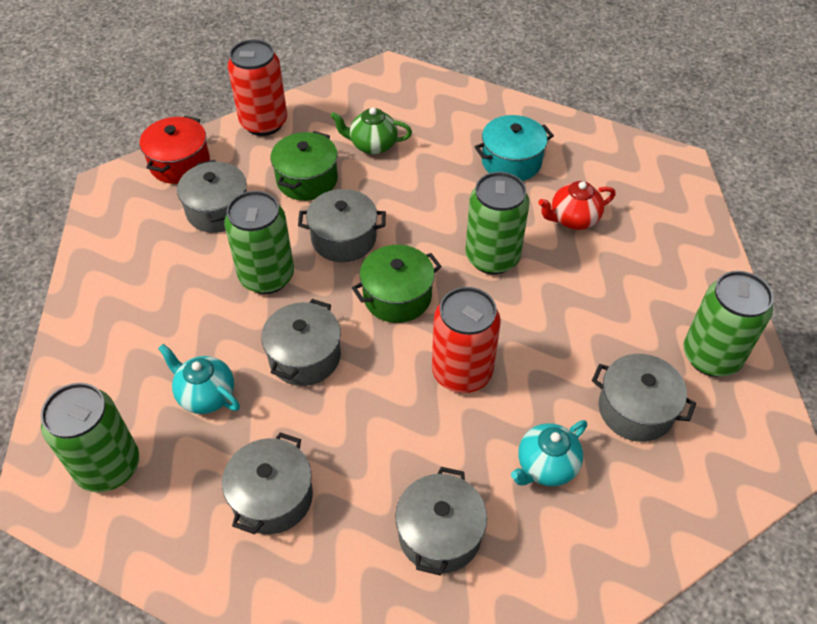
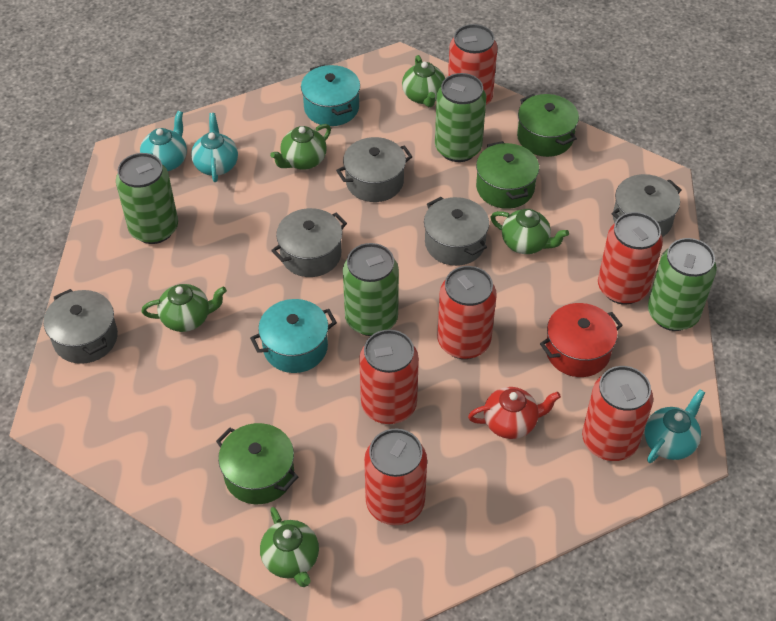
green pot: [271,131,338,201] [352,245,442,323] = 2 -> [216,423,298,504] [476,141,539,209] [517,94,579,157] = 3
green teapot: [330,107,412,155] = 1 -> [141,284,227,332] [260,507,319,587] [270,124,331,170] [402,55,445,107] [491,209,569,254] = 5
grey pot: [177,160,247,233] [222,432,313,534] [261,299,341,386] [298,189,386,262] [395,467,487,576] [592,354,696,442] = 6 -> [44,289,118,364] [271,208,347,277] [336,137,413,202] [424,197,489,266] [612,174,682,237] = 5
red can: [228,39,287,136] [432,287,501,393] = 2 -> [359,330,419,424] [364,429,427,525] [437,266,497,359] [448,24,498,105] [582,366,653,461] [598,212,663,305] = 6
turquoise pot: [475,115,554,181] = 1 -> [250,299,337,373] [301,64,360,126] = 2
turquoise teapot: [158,344,240,414] [511,420,587,486] = 2 -> [140,111,187,171] [191,113,238,182] [645,390,705,463] = 3

